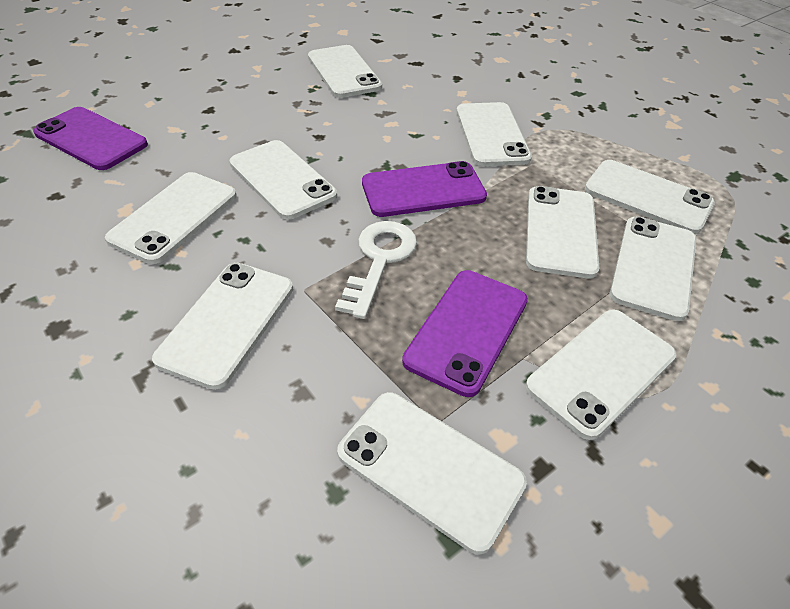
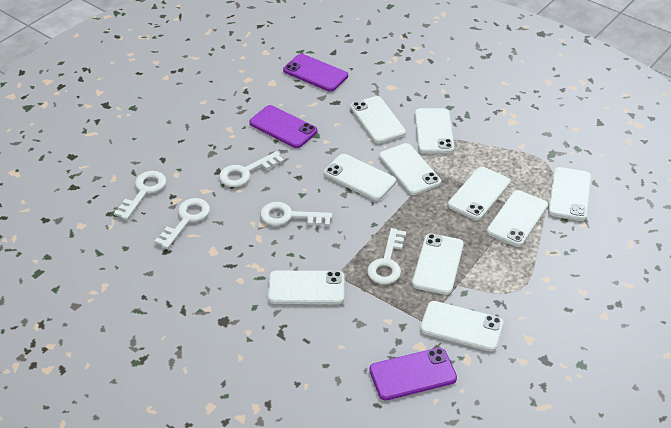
white key: [335,221,417,319] = 1 -> [114,171,166,220] [155,198,210,249] [219,151,284,187] [260,202,333,226] [367,228,406,284] = 5

